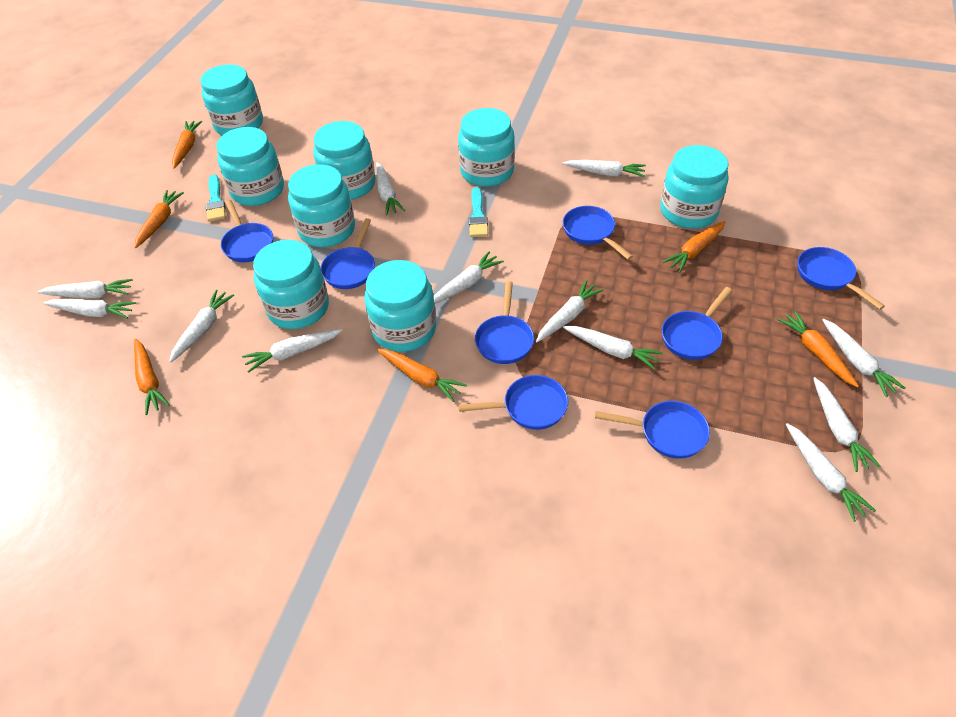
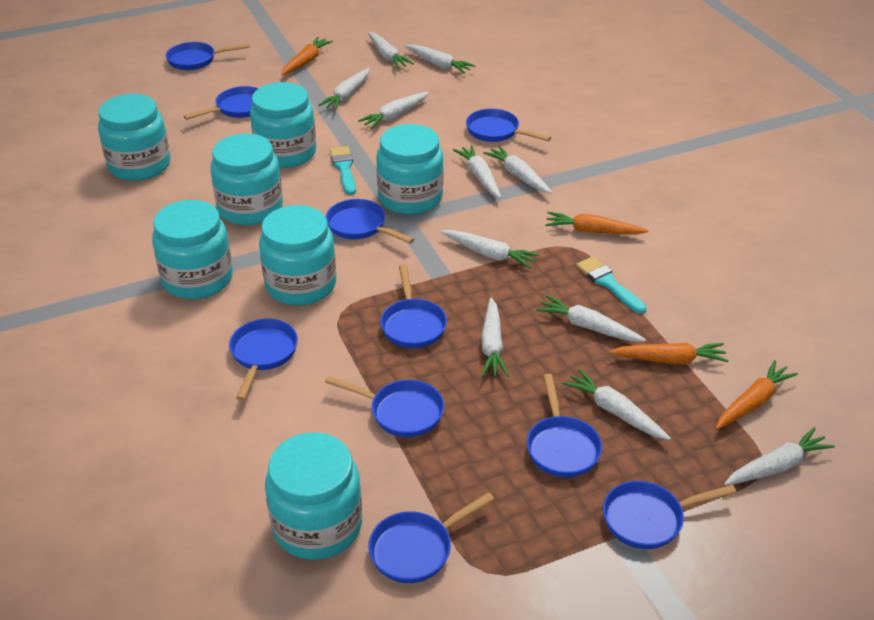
blue pan: [221,200,273,262] [321,218,375,289] [458,375,568,430] [475,281,534,364] [563,206,633,260] [595,401,710,459] [662,287,732,360] [798,247,885,310] = 8 -> [166,42,250,70] [184,86,259,120] [229,319,298,401] [325,376,444,437] [326,199,414,244] [368,492,494,583] [380,264,447,348] [466,109,551,142] [526,374,602,478] [603,481,736,549] = 10
orange carrot: [134,339,170,415] [135,190,184,248] [172,121,202,169] [377,349,467,402] [663,221,725,273] [777,311,859,388] = 6 -> [281,37,333,75] [545,212,648,235] [609,343,729,364] [716,360,798,429] = 4
turquoise jar: [200,64,263,135] [216,127,284,206] [253,240,329,329] [288,164,355,247] [313,121,376,200] [364,260,436,352] [458,108,515,187] [660,145,729,229] = 8 -> [98,94,170,181] [152,200,233,299] [211,133,283,225] [250,82,316,168] [259,205,336,305] [265,432,362,560] [376,124,444,215] = 7
white carrot: [37,279,133,299] [43,299,136,319] [169,290,234,363] [242,329,342,373] [376,162,405,216] [433,251,504,304] [536,280,604,342] [562,160,646,177] [563,326,663,370] [786,423,876,522] [813,377,881,472] [822,319,905,397] = 12 -> [318,68,370,110] [358,92,429,129] [368,32,414,69] [405,44,475,74] [441,230,539,269] [453,145,501,198] [481,298,509,377] [483,146,552,194] [536,295,646,342] [563,369,671,440] [724,427,835,486] = 11

